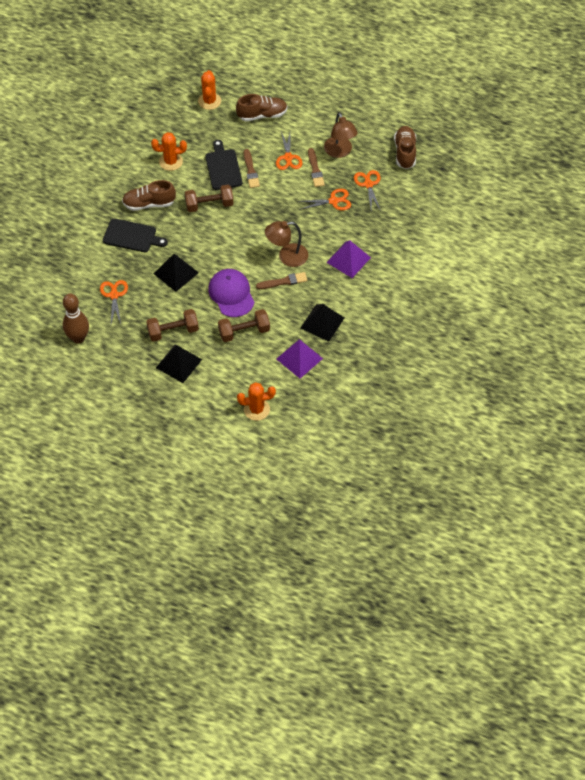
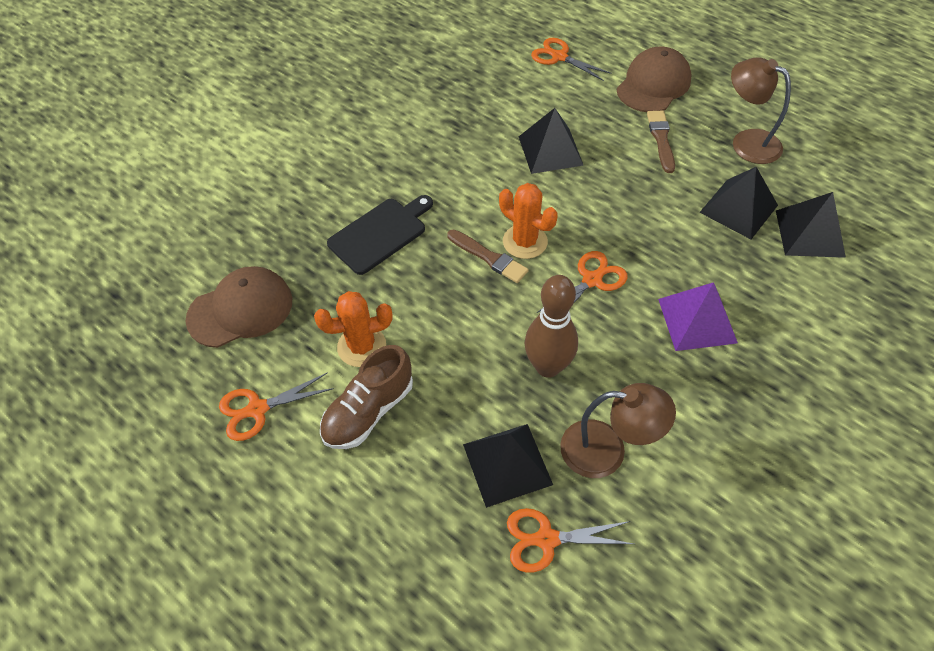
black cutting board: [103,218,168,252] [205,140,242,190] = 2 -> [327,195,433,275] = 1
black pyramid: [154,254,199,292] [156,344,202,383] [300,304,344,342] = 3 -> [463,424,553,508] [519,108,584,174] [699,167,778,239] [776,192,846,258] = 4
brown brush: [244,149,260,188] [256,272,307,289] [308,148,325,187] = 3 -> [447,229,529,283] [647,110,675,173] = 2
brown cap: none = 0 -> [186,266,292,348] [617,46,692,112] = 2
brown dumbbell: [146,309,199,342] [185,185,234,212] [218,309,270,342] = 3 -> none = 0
brown shoe: [122,180,176,211] [236,94,287,121] [394,126,416,169] = 3 -> [320,345,413,449] = 1
orange cactus: [151,132,187,171] [198,70,221,110] [237,382,276,421] = 3 -> [314,291,393,367] [499,183,558,259] = 2
purple cap: [208,269,255,317] = 1 -> none = 0
purple pyramid: [277,339,323,379] [326,240,371,278] = 2 -> [658,282,738,351] = 1

